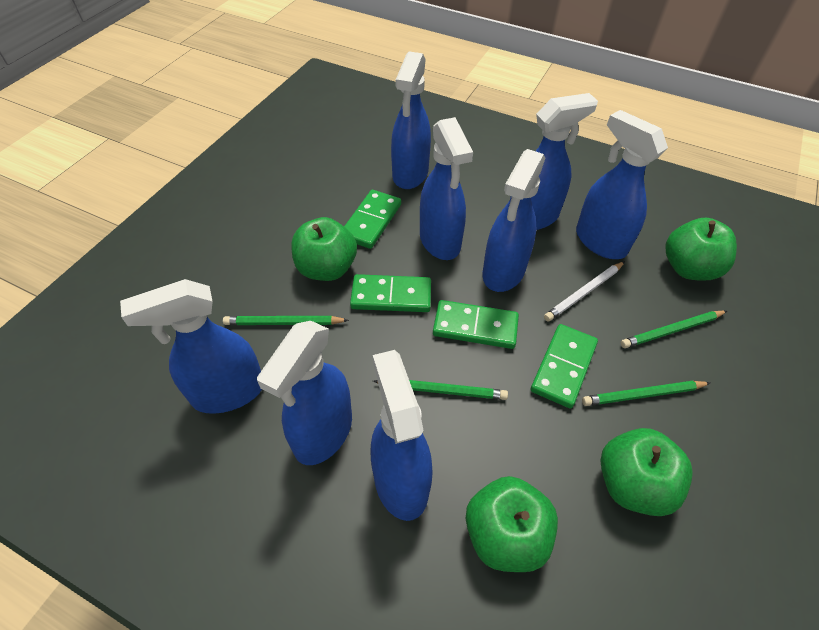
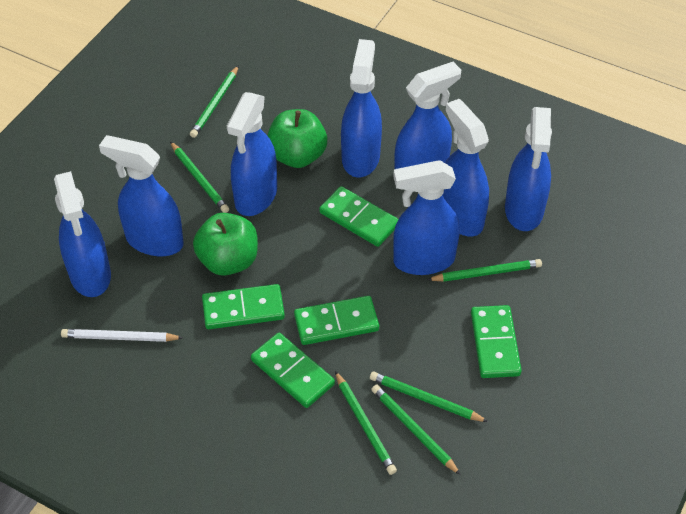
green apple: [291,217,357,281] [466,476,558,572] [600,428,693,516] [665,218,737,281] = 4 -> [193,213,258,276] [267,109,327,168] = 2
green domino: [344,190,401,249] [350,274,431,312] [433,300,519,349] [531,324,598,408] = 4 -> [202,284,285,329] [251,333,335,408] [294,296,379,345] [319,186,399,247] [471,305,522,378] = 5
green pencil: [223,316,349,325] [373,380,508,400] [582,381,710,406] [621,311,727,348] = 4 -> [170,141,229,213] [190,65,239,138] [335,371,397,475] [370,372,488,422] [371,385,461,475] [427,259,542,282] = 6

